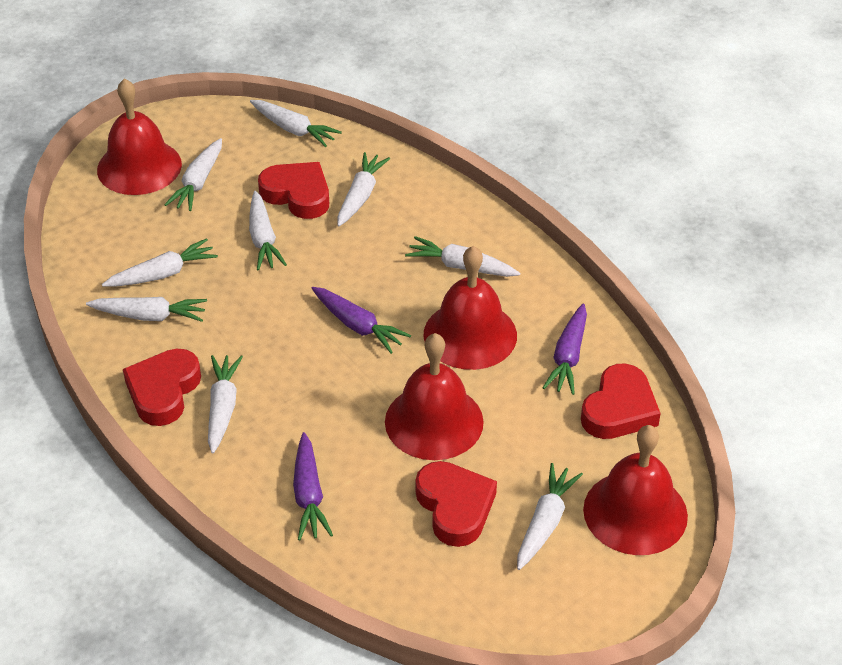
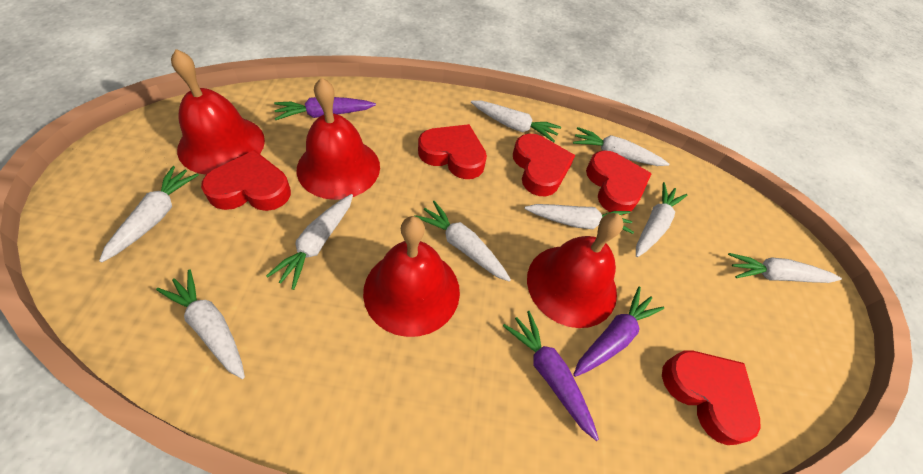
red heart: [123,349,201,426] [258,162,329,219] [416,461,497,547] [581,364,661,439] = 4 -> [201,150,291,211] [418,124,487,179] [513,134,575,196] [586,151,652,215] [662,350,761,445] = 5

